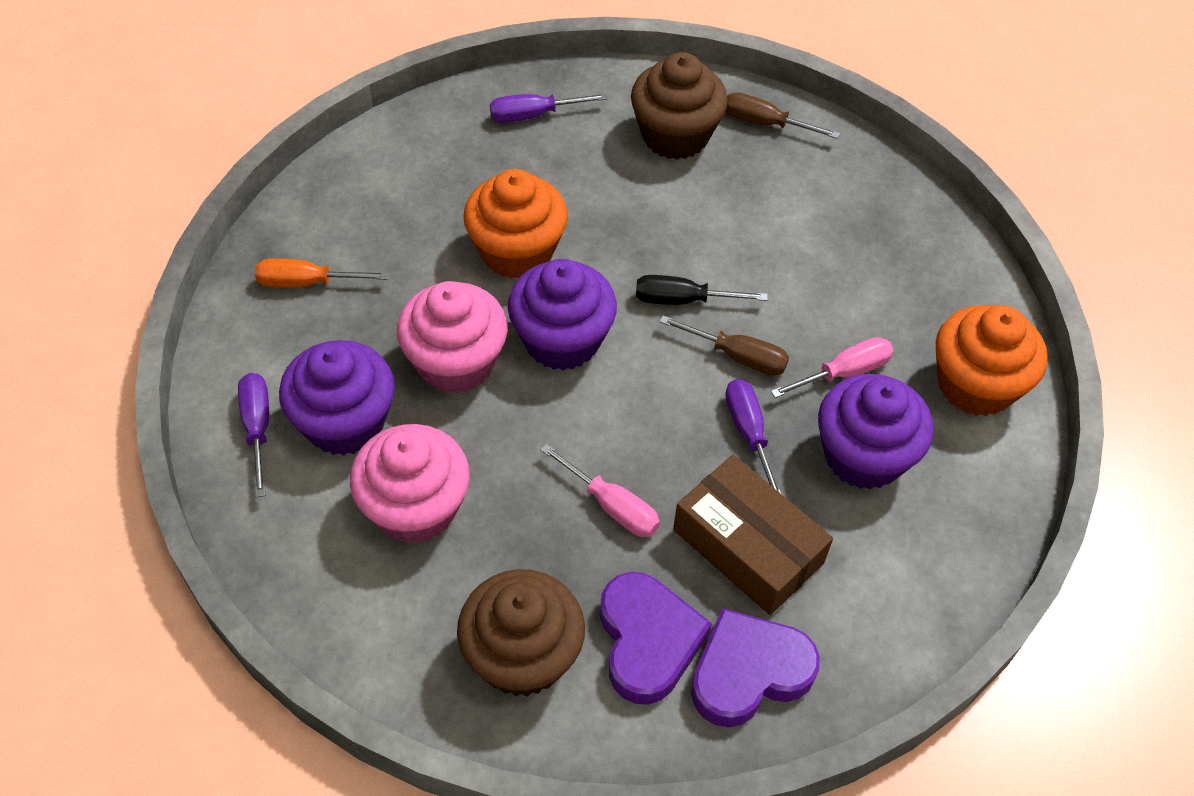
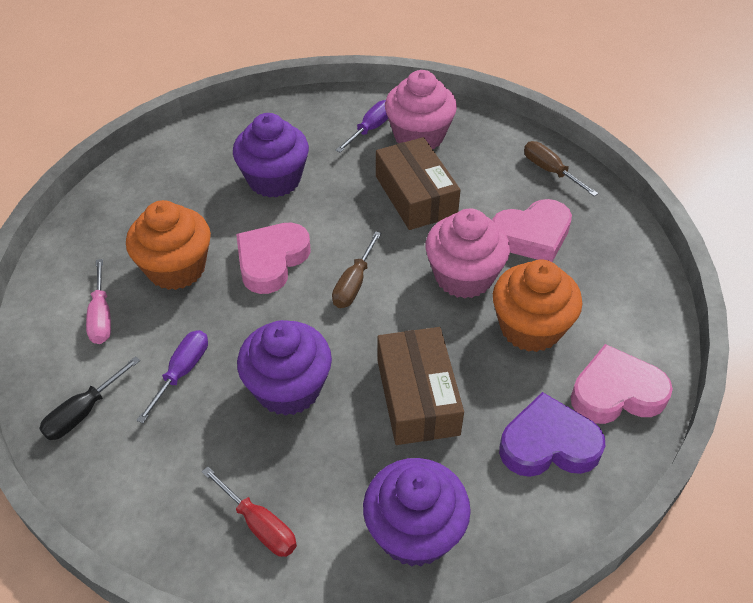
brown box: [673,455,833,615] = 1 -> [376,137,461,230] [377,327,464,445] = 2
brown cupcake: [457,569,585,697] [631,52,728,160] = 2 -> none = 0
orange screwdriver: [255,258,388,288] = 1 -> none = 0
pink heart: none = 0 -> [236,223,311,294] [492,199,572,262] [571,344,673,424] = 3
pink screwdriver: [540,444,660,537] [771,337,894,398] = 2 -> [86,259,111,344] = 1
purple heart: [600,572,712,705] [691,608,820,728] = 2 -> [499,392,605,477] = 1
purple screwdriver: [238,373,269,497] [490,93,608,123] [725,379,781,494] = 3 -> [136,330,208,423] [336,100,388,153] = 2
red screwdriver: none = 0 -> [202,466,297,557] = 1

